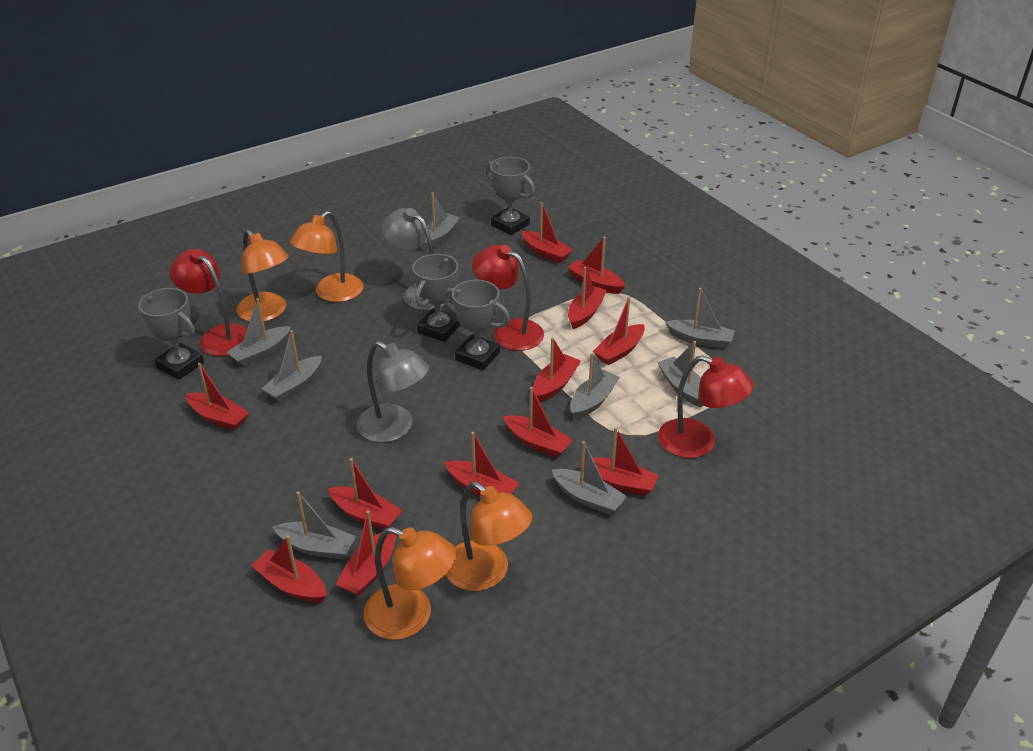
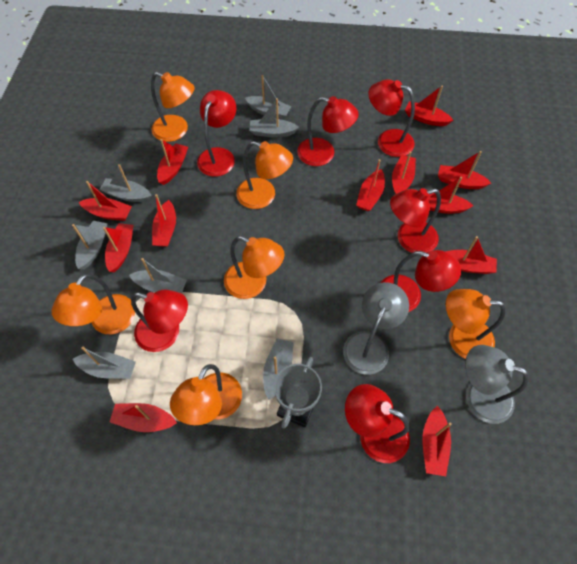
grey boat: [227,298,291,366] [262,330,321,402] [273,492,356,559] [422,192,460,250] [552,441,627,515] [570,353,620,419] [658,341,703,408] [665,288,735,349] = 8 -> [72,221,108,269] [73,347,136,379] [99,164,152,202] [129,258,187,294] [245,75,291,119] [249,98,299,138] [263,338,294,400] = 7
grey trophy: [138,288,204,380] [412,254,461,342] [443,280,510,370] [486,157,535,235] = 4 -> [274,357,322,429] = 1
orange lamp: [237,229,289,322] [290,211,364,302] [363,527,456,640] [445,482,532,591] = 4 -> [51,274,135,334] [151,72,194,142] [170,364,242,425] [224,236,284,299] [236,141,293,209] [446,289,506,359] = 6
red lamp: [169,249,247,356] [472,245,544,351] [658,355,754,458] = 3 -> [131,290,188,352] [197,90,236,177] [297,96,359,166] [345,384,410,463] [369,79,415,157] [380,250,461,312] [390,188,441,253] = 7

